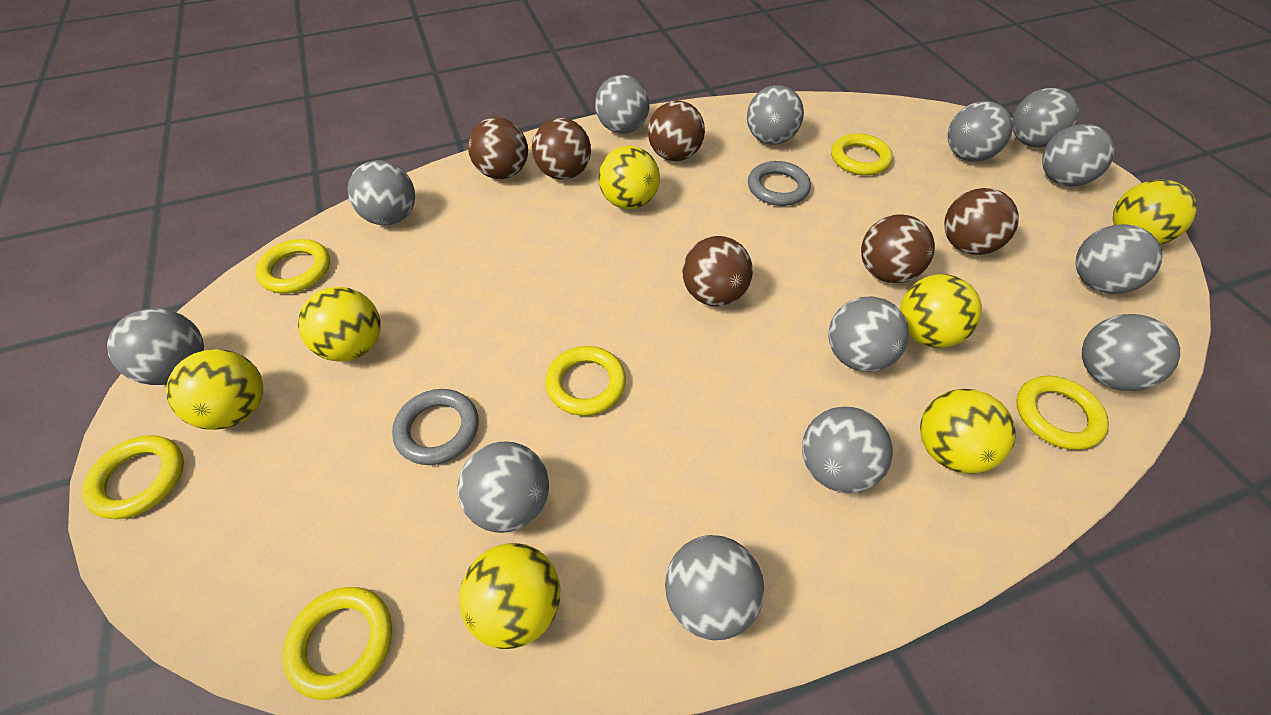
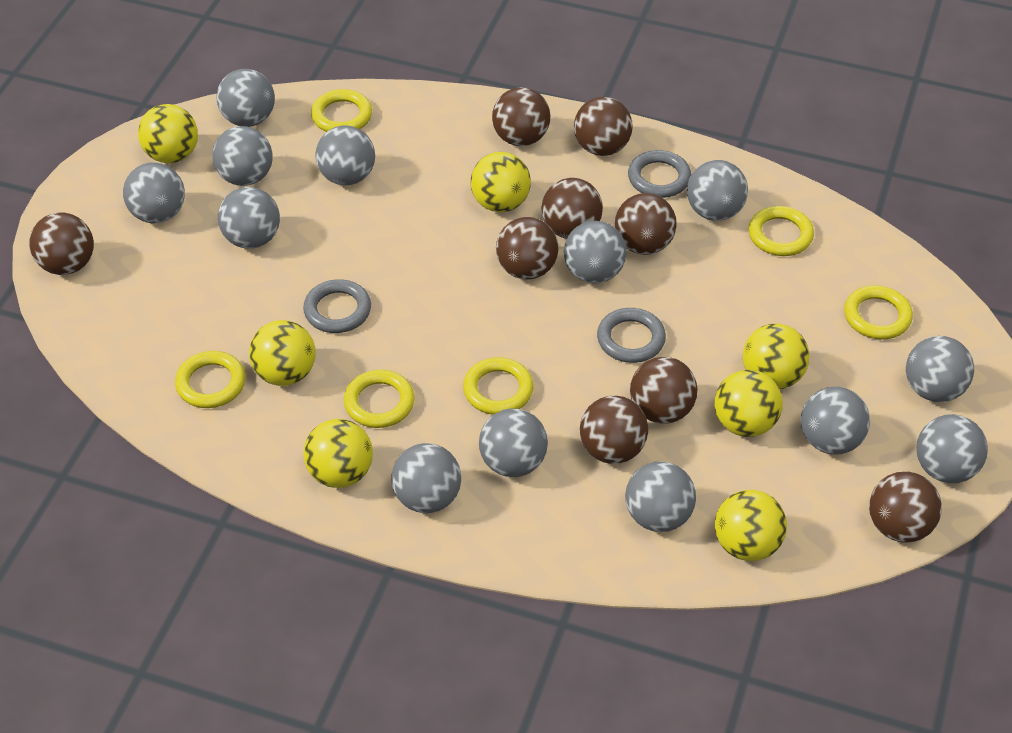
brown ball: [468,117,528,179] [532,118,591,180] [648,100,705,161] [682,236,753,306] [861,214,935,283] [944,188,1019,255] = 6 -> [29,213,94,275] [492,87,550,146] [496,217,559,280] [542,178,603,239] [574,97,633,156] [580,396,648,464] [615,193,677,255] [630,357,697,424] [869,472,942,542] = 9
grey ring: [392,389,479,465] [748,161,811,206] = 2 -> [303,279,371,333] [597,308,666,363] [628,150,691,198] = 3

